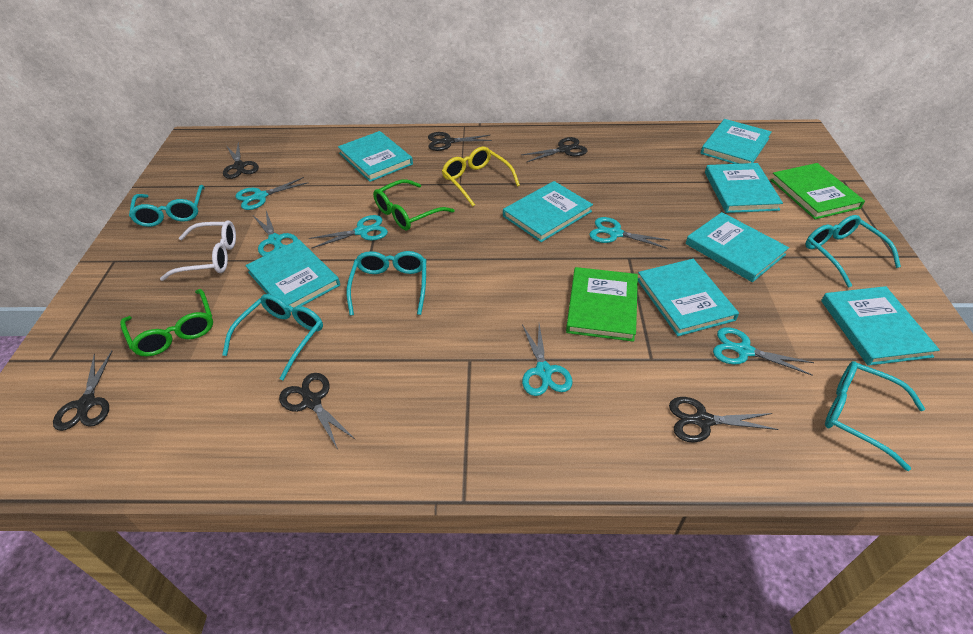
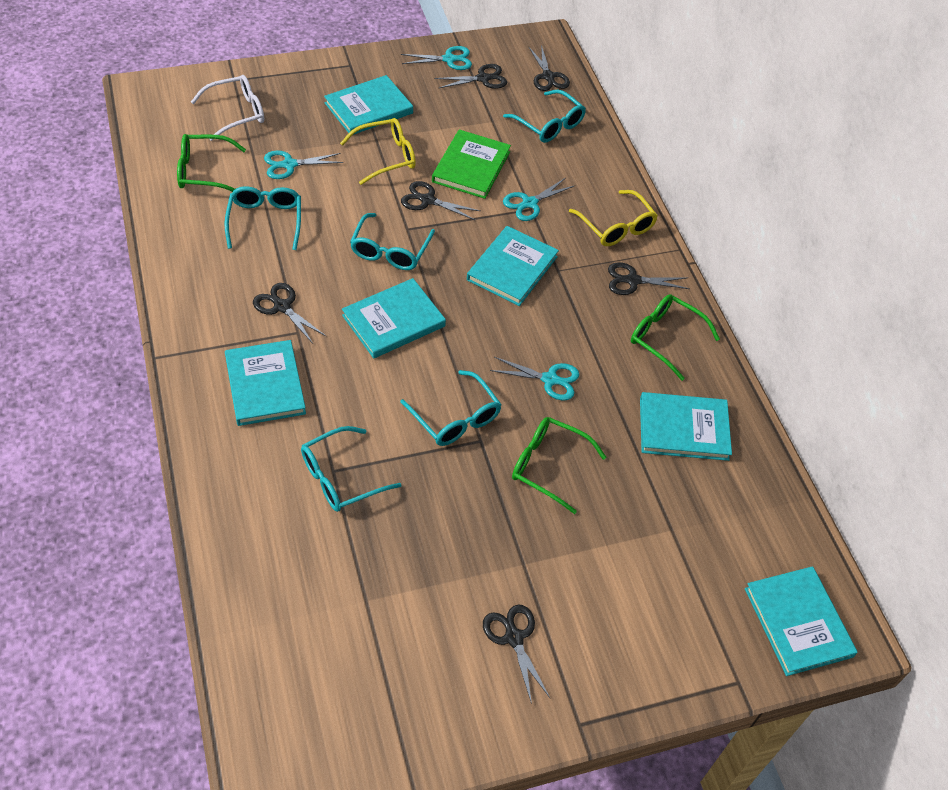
green book: [566,267,638,342] [770,163,865,219] = 2 -> [432,130,511,199] = 1
green glasses: [120,289,213,357] [373,179,454,231] = 2 -> [177,134,246,192] [512,417,607,514] [631,294,720,381] = 3
turquoise book: [245,240,340,312] [338,131,413,182] [503,181,593,242] [638,259,739,336] [686,212,789,282] [701,119,772,164] [705,163,783,213] [821,286,940,366] = 8 -> [225,340,306,426] [324,75,413,135] [342,278,446,358] [467,226,559,306] [640,392,732,461] [745,566,858,676] = 6
turquoise scissors: [235,177,307,210] [253,211,298,256] [309,215,388,248] [522,324,573,396] [589,217,669,249] [713,327,814,376] = 6 -> [264,151,343,179] [401,46,472,70] [490,357,580,400] [503,178,574,221] = 4
yellow glasses: [442,147,520,207] = 1 -> [340,118,416,185] [569,190,658,246] = 2

